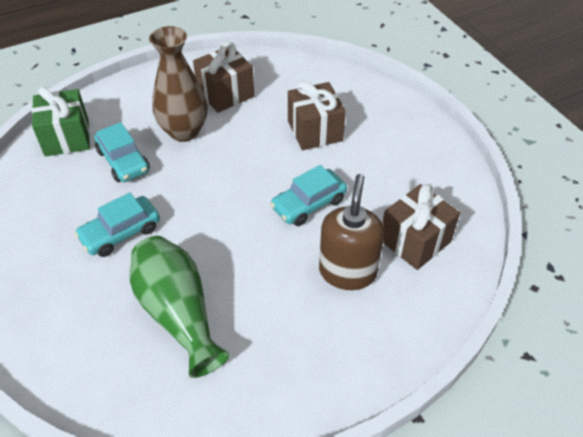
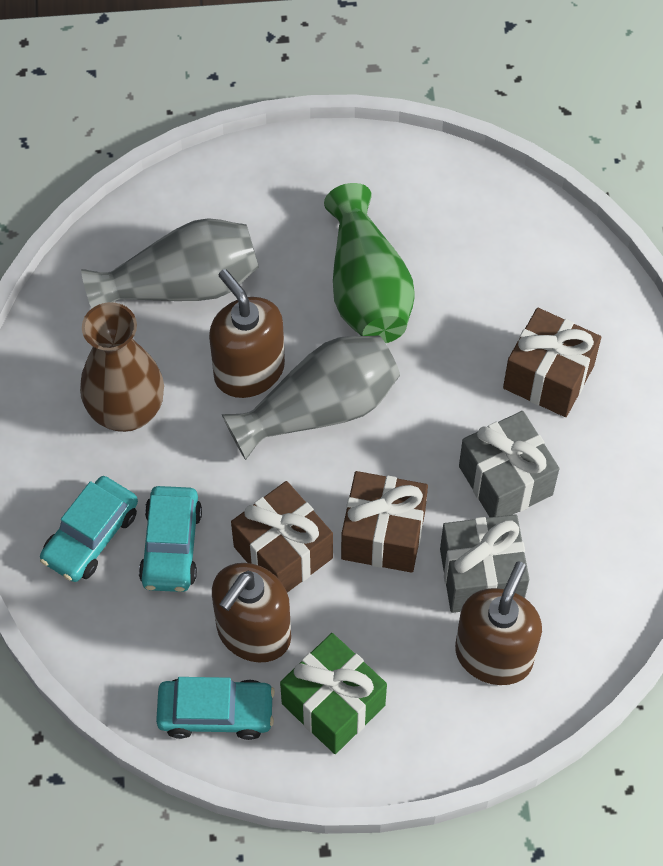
brown soap dispenser: [319,174,384,290] = 1 -> [209,269,285,398] [212,563,291,663] [455,561,542,685] = 3
grey gift: none = 0 -> [440,514,529,613] [459,411,559,517] = 2
grey vase: none = 0 -> [81,218,259,309] [222,336,400,460] = 2

